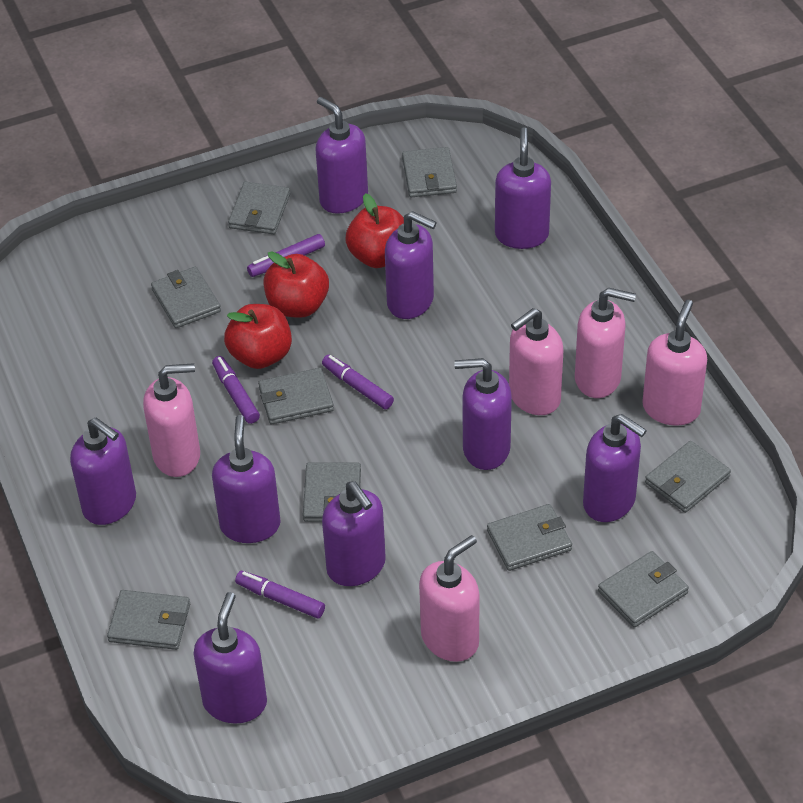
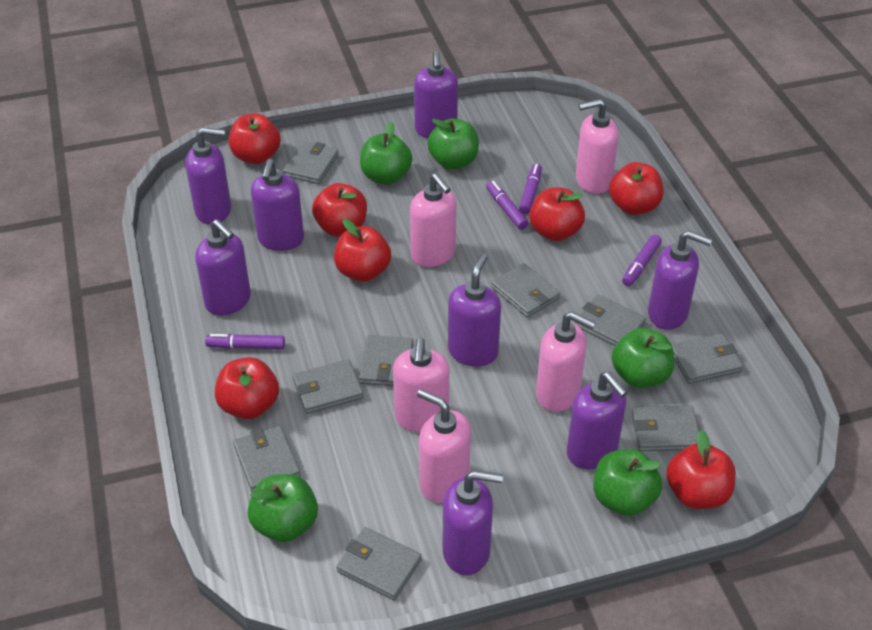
green apple: none = 0 -> [248,474,318,542] [360,122,412,185] [427,118,479,169] [593,449,662,516] [612,328,674,388] = 5
purple soap dispenser: [70,417,136,525] [193,592,267,724] [212,415,281,543] [316,97,368,214] [322,481,386,586] [385,211,437,319] [454,358,512,470] [495,127,551,249] [583,414,647,522] = 9 -> [186,127,231,224] [195,219,251,316] [251,159,304,251] [414,51,458,138] [443,471,503,575] [448,253,501,367] [567,372,628,469] [648,231,712,330] = 8
red apple: [224,304,292,369] [263,252,329,318] [345,193,404,268] = 3 -> [215,357,279,419] [229,113,281,164] [312,183,367,237] [334,219,391,282] [529,188,585,241] [609,162,663,215] [667,430,736,509] = 7

